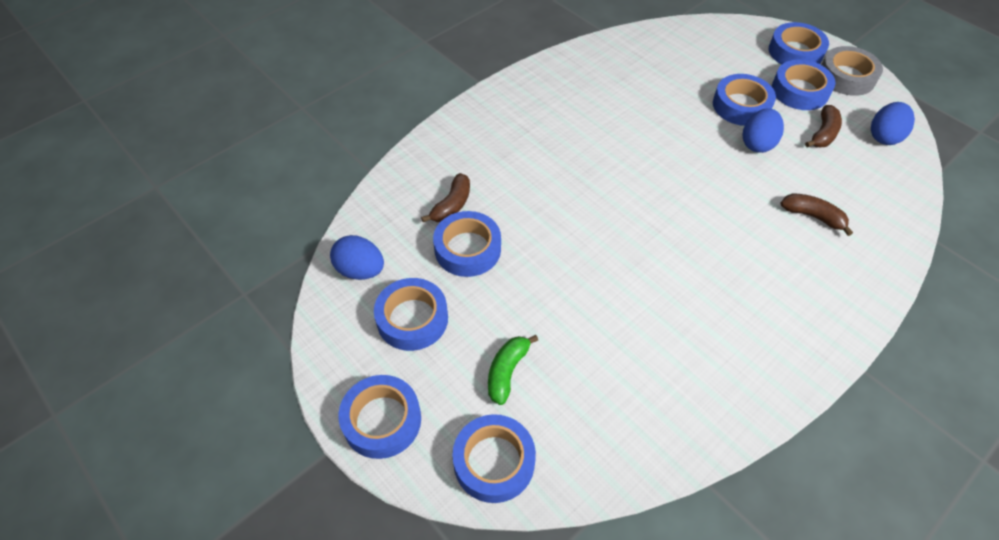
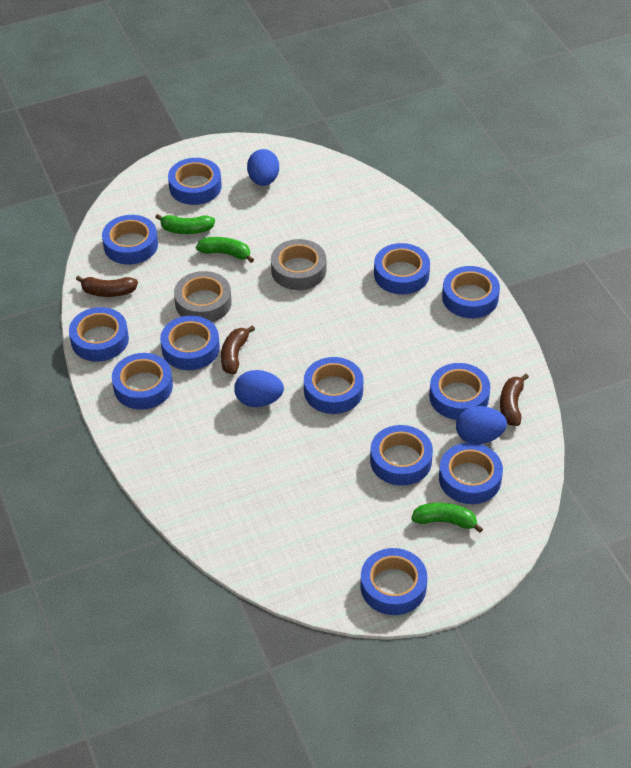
blue tape: [338,375,421,459] [374,278,448,351] [433,211,501,277] [452,414,536,503] [713,74,776,126] [769,22,829,65] [772,60,835,110] = 7 -> [69,307,129,362] [102,215,158,264] [112,353,173,410] [160,316,220,370] [168,158,222,205] [304,357,364,414] [361,548,427,615] [370,425,433,486] [374,243,430,294] [429,363,490,420] [439,443,503,504] [442,266,500,318] = 12
green banana: [488,335,538,405] = 1 -> [155,214,215,234] [196,237,254,263] [411,503,483,533] = 3
grey tape: [821,46,883,96] = 1 -> [174,271,232,322] [271,239,326,290] = 2

